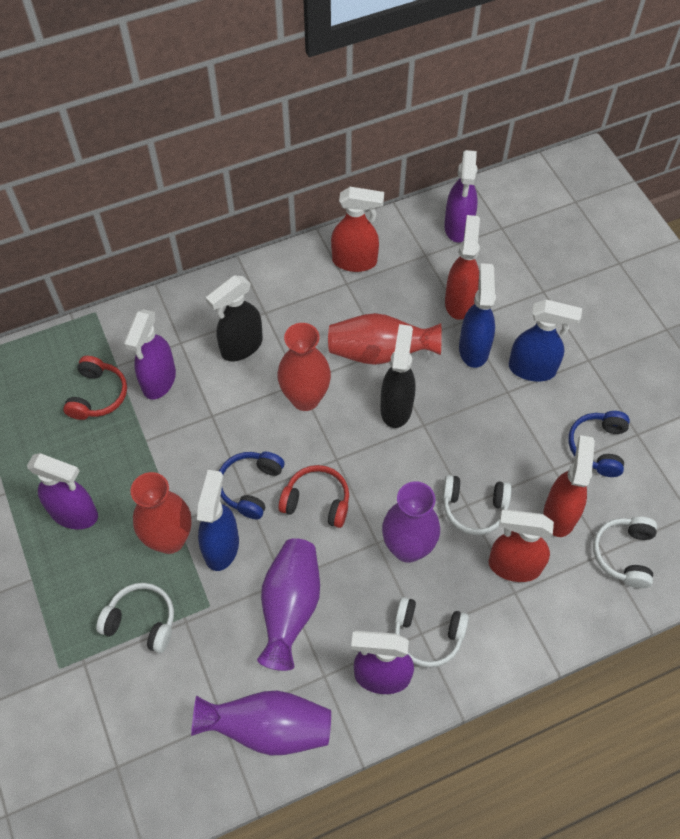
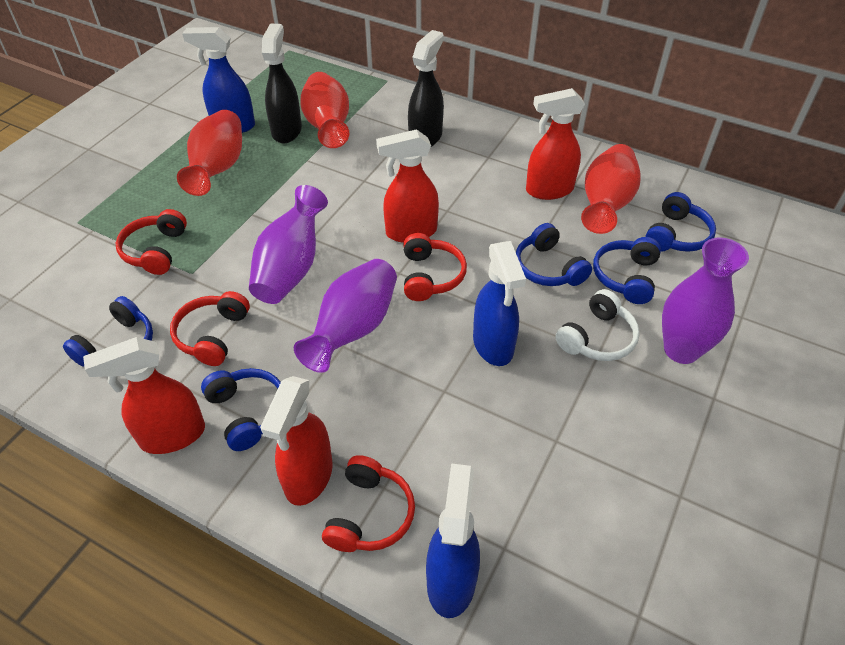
blue headphones: [219,452,284,519] [568,411,630,477] = 2 -> [63,296,153,367] [201,368,281,451] [516,223,592,286] [593,237,661,304] [645,192,716,252] = 5
purple spray bottle: [27,453,98,529] [124,309,176,400] [351,631,414,694] [444,150,478,242] = 4 -> none = 0
red headphones: [63,356,127,420] [278,465,349,528] = 2 -> [116,209,187,275] [170,291,250,366] [322,455,415,552] [404,233,467,301] = 4
white headphones: [96,583,174,653] [394,597,469,668] [442,475,512,535] [593,517,657,588] = 4 -> [555,289,640,361] = 1

